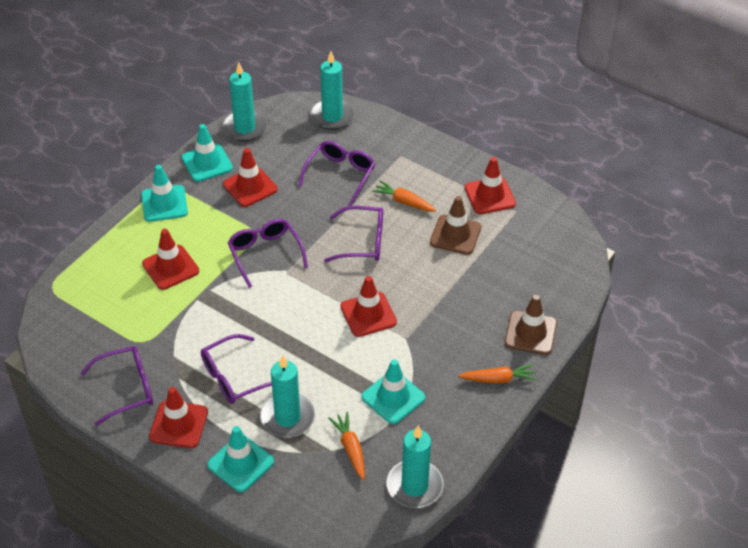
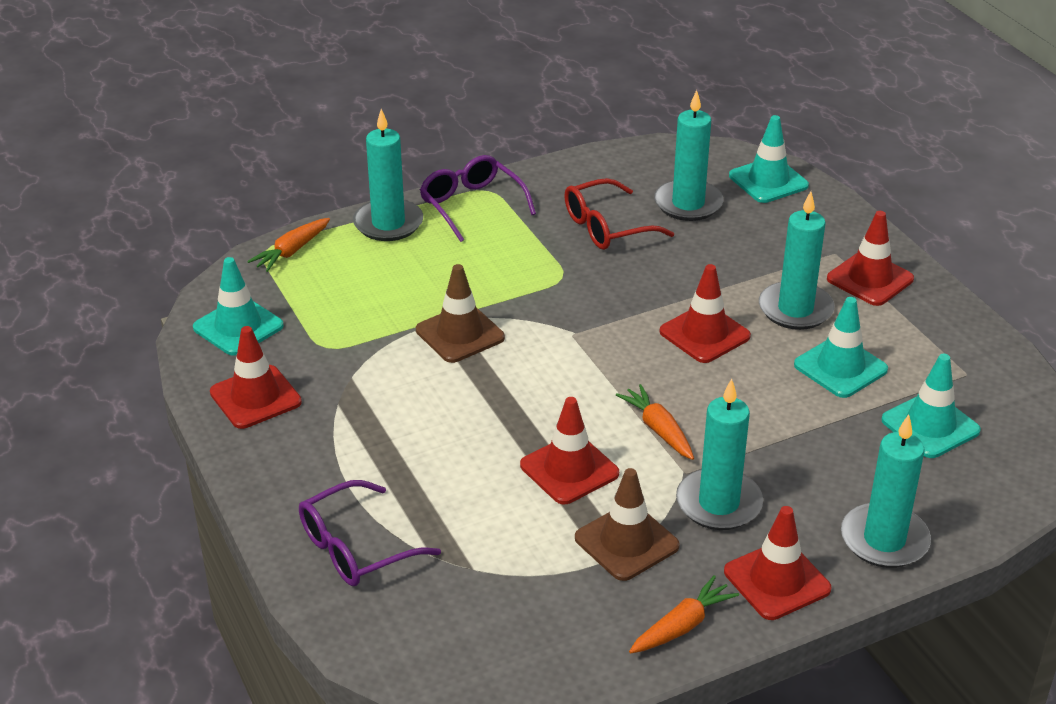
purple glasses: [80,346,153,426] [201,334,272,404] [228,219,308,288] [299,141,375,205] [324,206,383,262] = 5 -> [299,480,441,586] [420,155,536,242] = 2
red glasses: none = 0 -> [564,178,674,250] = 1
turquoise candle: [222,62,267,141] [260,355,315,437] [310,51,355,130] [387,426,444,508] = 4 -> [353,109,423,241] [654,90,723,221] [676,379,763,530] [759,191,835,330] [841,414,931,568] = 5

